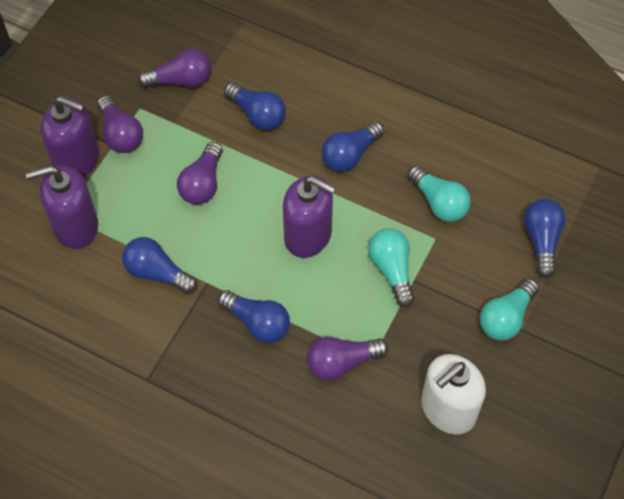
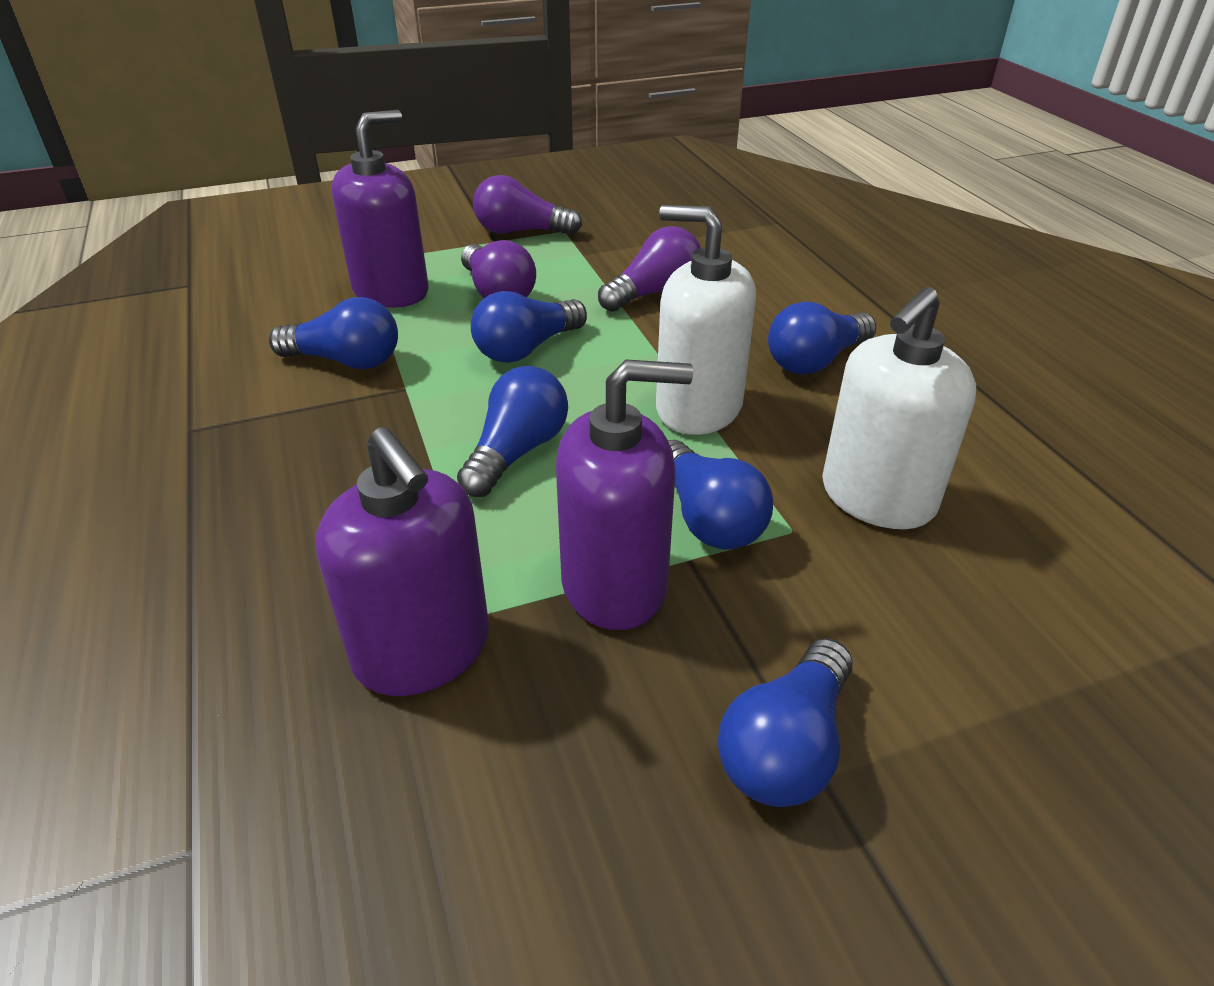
blue light bulb: [122,237,197,294] [218,290,290,343] [224,82,286,131] [321,121,384,172] [524,199,566,278] = 5 -> [269,297,398,369] [457,366,568,497] [471,291,587,363] [668,440,773,549] [718,639,853,807] [768,301,877,374] = 6
purple light bulb: [97,95,143,153] [138,49,211,88] [177,142,223,205] [307,337,388,381] = 4 -> [461,240,536,298] [473,175,582,235] [598,226,701,312] = 3
turquoise light bulb: [368,228,414,307] [407,165,471,222] [480,278,539,341] = 3 -> none = 0
white soap dispenser: [421,354,486,434] = 1 -> [656,205,756,435] [822,287,976,529] = 2

